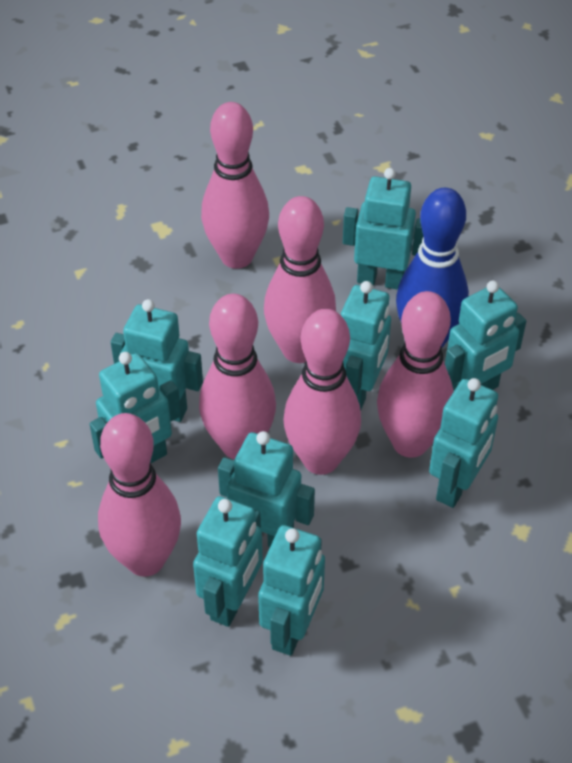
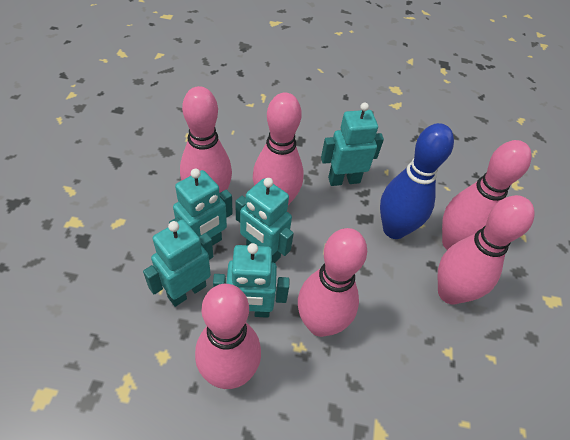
turquoise robot: [89,352,181,463] [111,299,203,422] [193,496,263,627] [218,431,315,547] [258,525,325,656] [341,281,391,410] [343,168,424,290] [429,378,498,508] [445,281,526,390] = 9 -> [143,220,213,307] [169,169,233,246] [213,243,289,318] [235,178,294,263] [321,103,384,186] = 5

